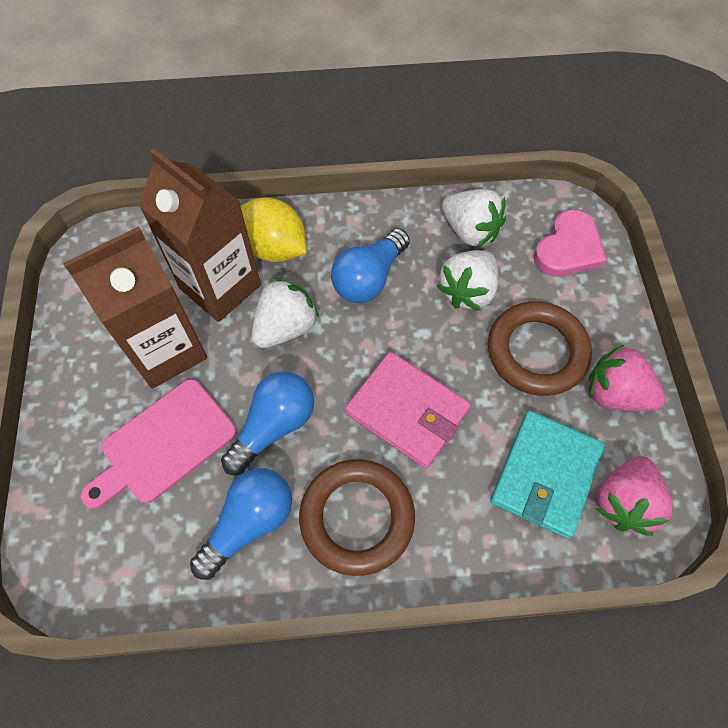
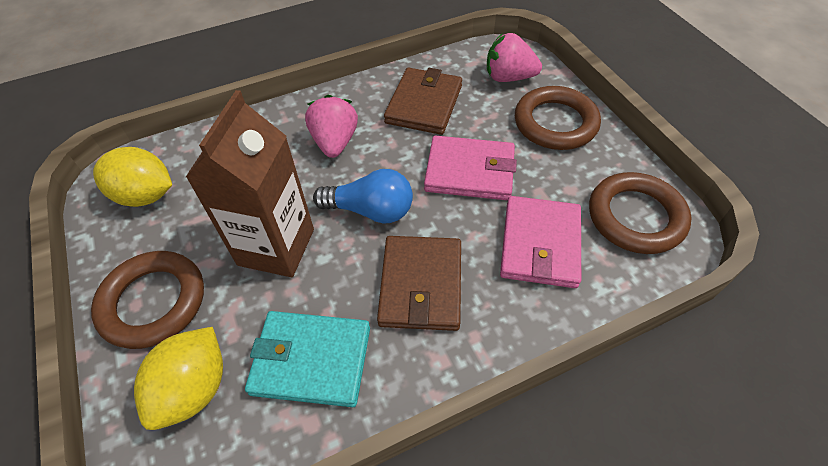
blue light bulb: [190,468,292,580] [221,372,314,475] [331,228,410,303] = 3 -> [313,169,413,224] = 1
brown carton: [63,226,207,389] [139,148,261,322] = 2 -> [186,90,314,277] = 1
brown ring: [299,459,415,576] [488,301,592,396] = 2 -> [91,251,204,349] [515,86,601,150] [589,172,691,254] = 3
brown wallet: none = 0 -> [377,236,461,331] [384,67,462,135] = 2
pink cutting board: [81,379,237,509] = 1 -> none = 0
pink heart: [534,210,607,277] = 1 -> none = 0
pink wallet: [345,352,471,469] = 1 -> [424,135,517,200] [500,196,581,288] = 2
white strawberry: [252,278,319,348] [437,250,499,311] [442,189,506,247] = 3 -> none = 0
yellow lemon: [240,198,307,262] = 1 -> [93,147,172,207] [134,327,223,430] = 2

